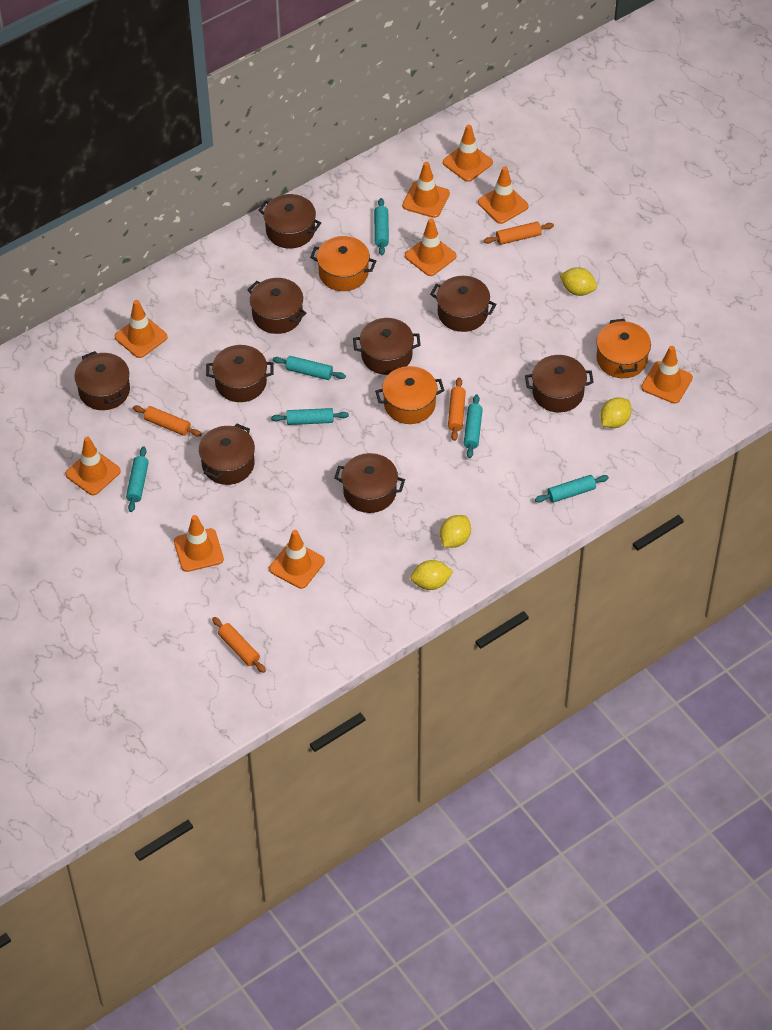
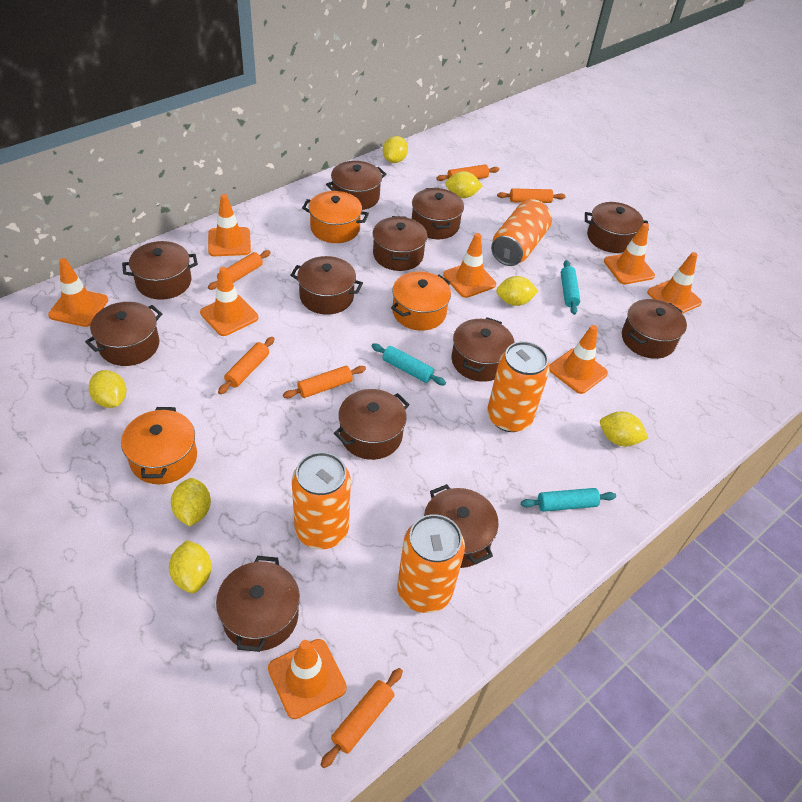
brown pot: [74,351,130,410] [199,424,255,485] [206,345,274,402] [247,278,306,334] [258,194,321,249] [334,453,405,513] [353,318,421,375] [430,276,496,332] [525,355,594,412] = 9 -> [85,302,162,366] [122,241,198,300] [216,556,300,652] [291,256,363,315] [326,161,386,210] [334,389,410,460] [373,216,427,271] [412,188,464,239] [424,484,499,568] [452,317,515,382] [585,202,649,253] [622,299,687,359] = 12
orange can: none = 0 -> [292,452,351,549] [397,514,465,613] [487,341,550,432] [491,199,552,266] = 4
orange rolling pin: [133,405,202,437] [212,617,266,673] [448,377,466,441] [483,222,554,245] = 4 -> [208,250,271,290] [218,337,275,394] [283,366,366,398] [321,668,403,768] [436,164,499,181] [497,188,566,203] = 6
orange traffic cone: [65,437,121,495] [115,300,168,358] [174,515,224,572] [269,530,325,589] [402,162,450,218] [405,218,457,276] [443,124,493,182] [478,166,529,224] [641,346,693,404] = 9 -> [48,258,108,327] [200,267,258,336] [208,194,251,256] [268,639,347,719] [443,233,496,298] [549,325,608,394] [604,223,655,284] [647,252,702,314] = 8
turquoise rolling pin: [126,447,149,512] [271,408,349,425] [273,356,346,380] [374,198,389,255] [464,395,483,458] [535,475,609,503] = 6 -> [372,344,446,385] [521,488,616,512] [561,260,580,315] = 3
yellow lemon: [410,560,454,590] [440,515,471,548] [560,267,597,296] [601,397,632,428] = 4 -> [89,370,126,408] [169,540,212,593] [171,478,211,527] [383,136,408,163] [445,171,483,198] [496,276,538,306] [600,412,648,446] = 7

